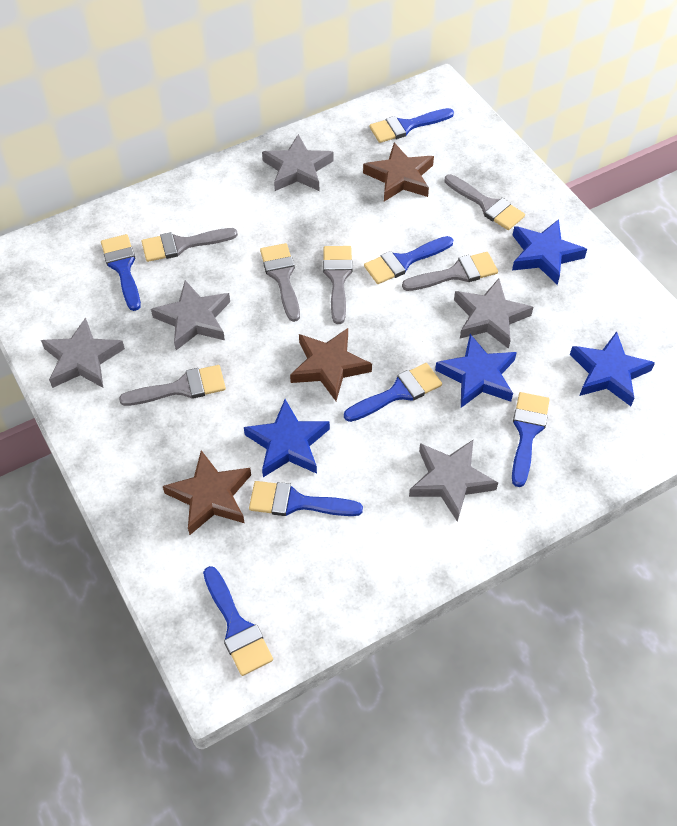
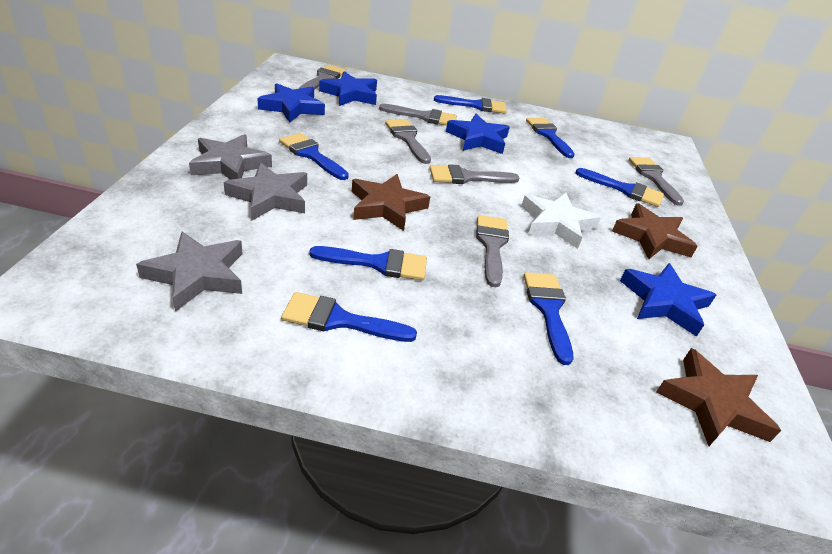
grey star: [41,317,125,388] [151,280,230,350] [262,134,333,191] [409,440,498,522] [454,278,533,349] = 5 -> [136,232,243,312] [189,134,272,180] [223,162,307,220] = 3
white star: none = 0 -> [521,193,601,249] = 1

